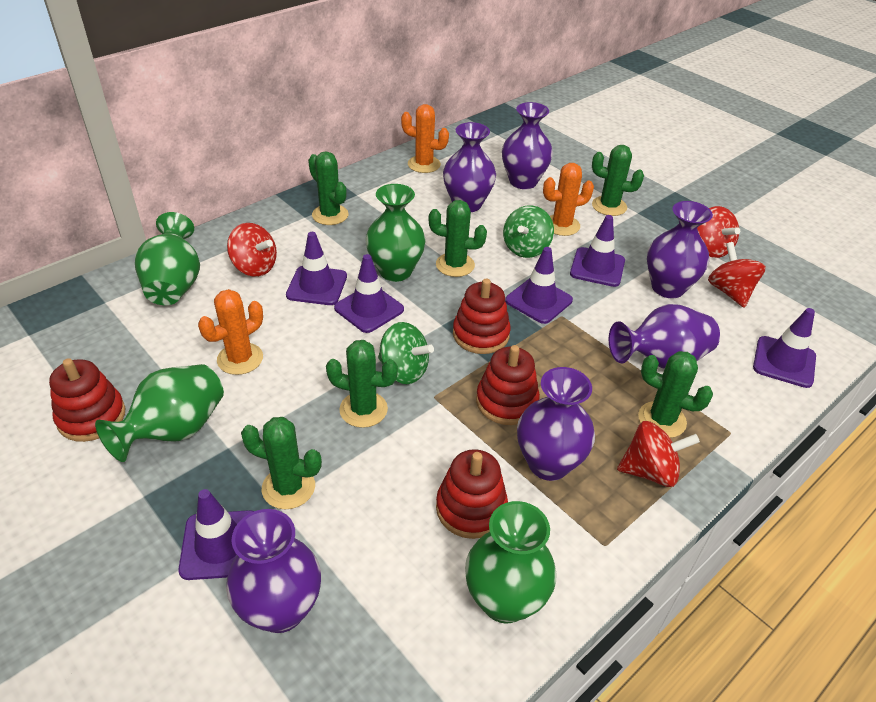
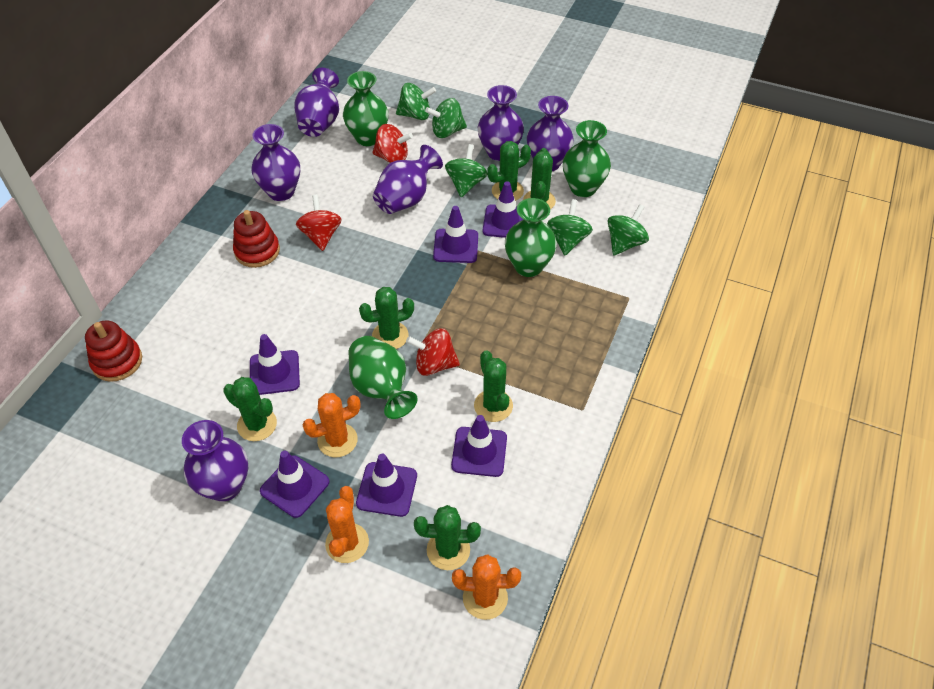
green spinning top: [378,322,434,384] [503,205,554,258] = 2 -> [396,83,436,120] [425,98,467,138] [445,144,487,197] [547,199,593,255] [607,204,649,256] = 5
red spinning top: [227,223,277,277] [617,421,700,487] [697,206,740,258] [708,242,766,308] = 4 -> [296,195,342,251] [372,124,413,163] [406,328,460,376] = 3
red stacking toy: [49,358,125,442] [436,449,508,539] [453,279,511,354] [476,345,540,425] = 4 -> [85,321,142,382] [233,210,280,268] = 2

